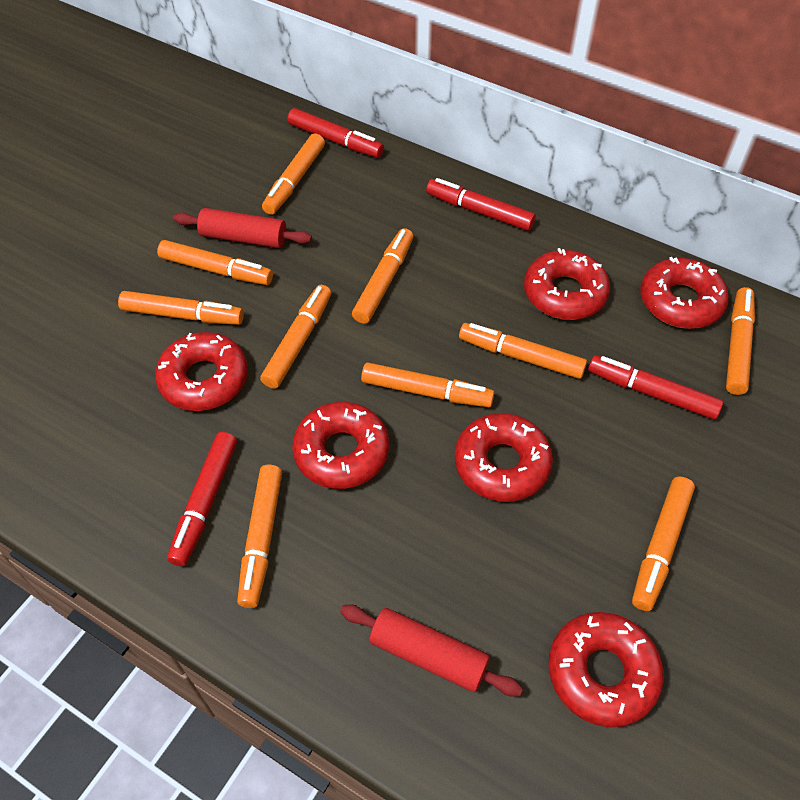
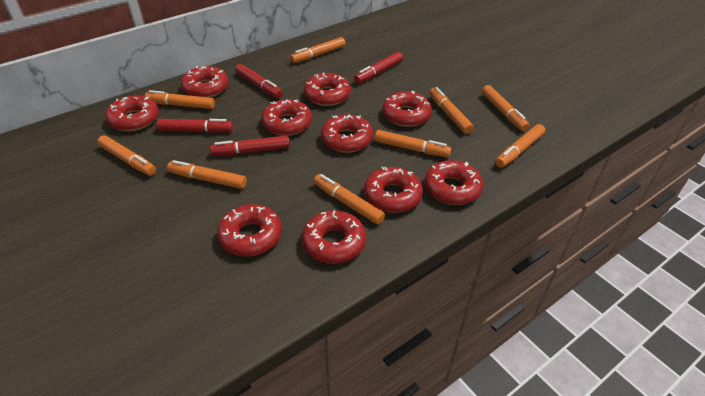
orange marker: [118,291,244,325] [157,240,273,285] [237,465,282,608] [260,285,331,389] [262,133,325,215] [352,228,413,324] [361,362,494,407] [459,323,587,379] [632,477,695,611] [726,287,755,395] = 10 -> [97,135,156,176] [145,90,215,109] [167,160,247,189] [290,37,346,63] [313,174,385,225] [375,130,451,157] [429,87,474,134] [482,85,529,131] [495,124,545,168] = 9
red donut: [155,332,248,411] [292,402,389,489] [455,413,553,502] [524,248,610,320] [549,612,664,728] [640,257,729,329] = 6 -> [105,95,159,131] [181,66,229,98] [217,204,282,257] [261,99,312,136] [302,210,366,264] [304,73,351,106] [321,114,373,153] [364,167,423,213] [382,91,432,127] [424,160,483,205] = 10
red rolling pin: [173,208,312,248] [340,605,523,697] = 2 -> none = 0

